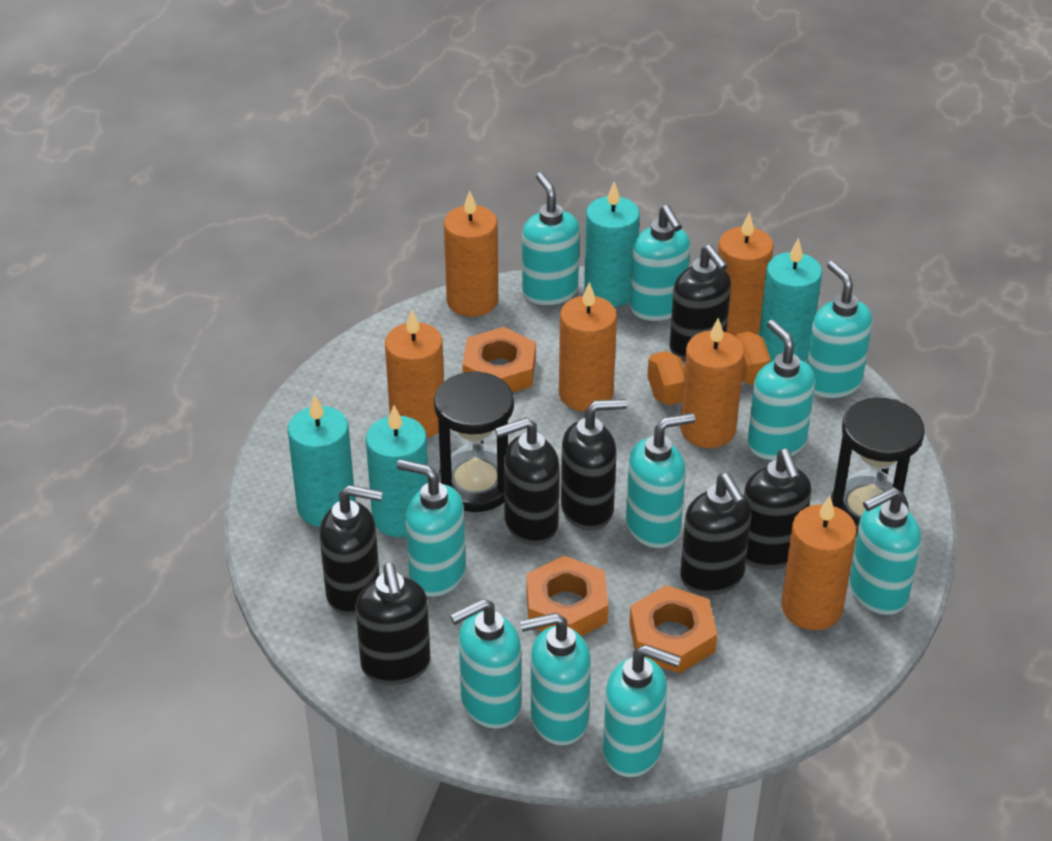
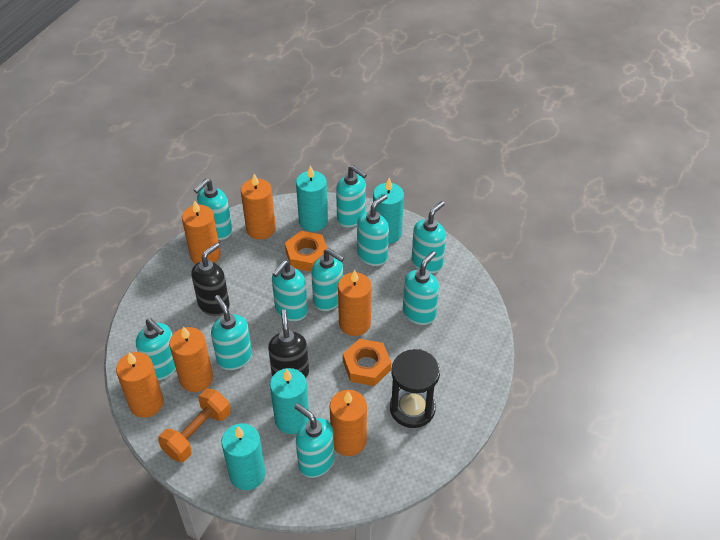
black hourglass: [434,371,514,512] [831,398,925,537] = 2 -> [390,349,440,428] = 1
black soap dispenser: [319,485,383,616] [355,563,431,685] [495,417,560,545] [561,399,627,530] [669,244,731,361] [680,473,752,595] [744,449,811,570] = 7 -> [191,242,230,316] [268,309,309,378] = 2
orange nut: [462,327,536,393] [526,556,608,636] [629,585,717,673] = 3 -> [285,231,327,272] [343,339,391,386] = 2

